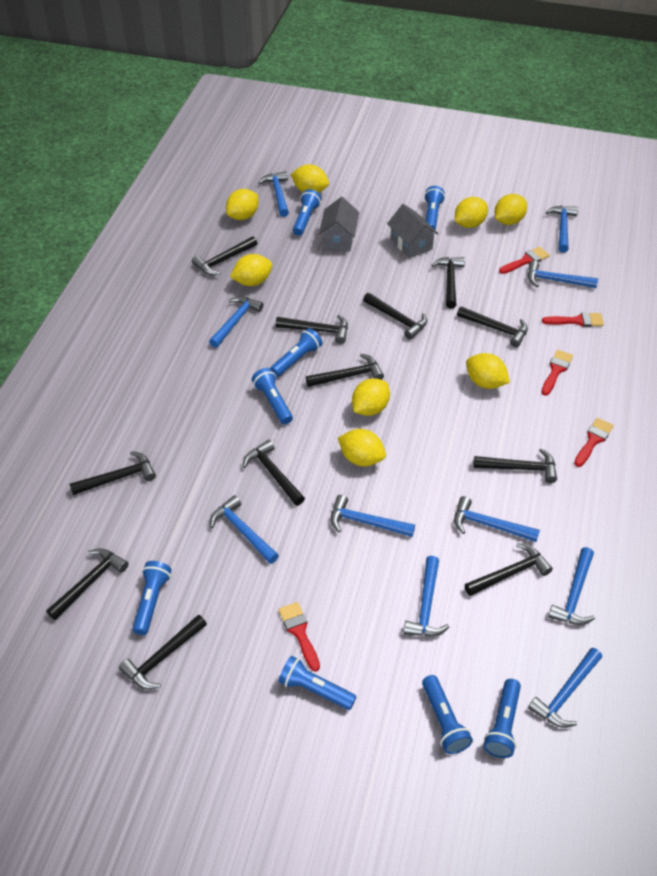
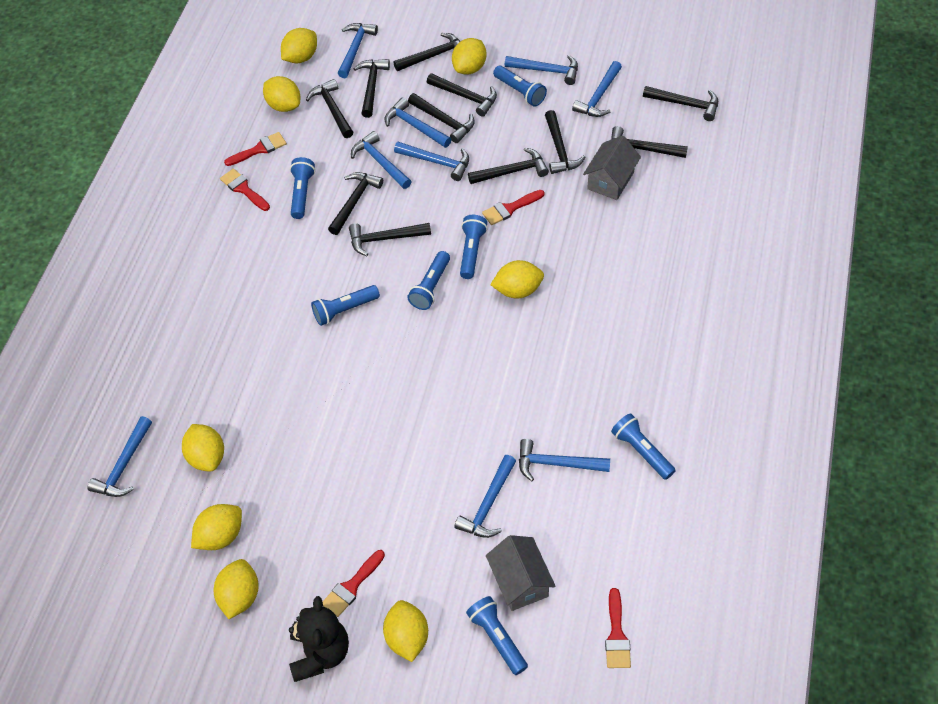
black hammer: [46,548,128,620] [70,451,156,495] [119,615,207,689] [192,236,257,275] [243,440,305,506] [276,315,348,344] [306,354,384,387] [363,293,427,340] [432,257,465,309] [457,306,528,347] [465,543,553,596] [474,448,557,483] = 12 -> [306,79,353,138] [328,172,383,235] [349,223,431,256] [354,59,390,118] [393,33,460,71] [408,93,475,143] [427,73,497,117] [468,148,549,184] [545,110,585,174] [611,126,688,158] [643,86,718,121] = 11
black teddy bear: none = 0 -> [289,596,349,682] = 1
blue flashlight: [132,561,171,635] [252,368,293,424] [270,328,322,377] [279,656,357,710] [293,189,321,236] [422,675,473,754] [424,186,445,230] [483,679,521,758] = 8 -> [290,157,315,219] [311,285,380,326] [407,251,450,310] [460,215,488,279] [466,596,528,675] [493,66,547,107] [611,413,676,480] = 7
blue hammer: [209,296,264,348] [210,495,279,564] [258,171,289,217] [330,495,415,537] [403,556,449,636] [454,496,540,542] [528,260,598,288] [528,648,602,728] [546,206,578,253] [548,547,595,625] = 10 -> [87,416,152,497] [338,23,378,78] [351,131,412,189] [384,97,452,148] [394,142,469,181] [454,455,516,538] [505,55,578,85] [519,439,610,481] [572,61,622,117] = 9

